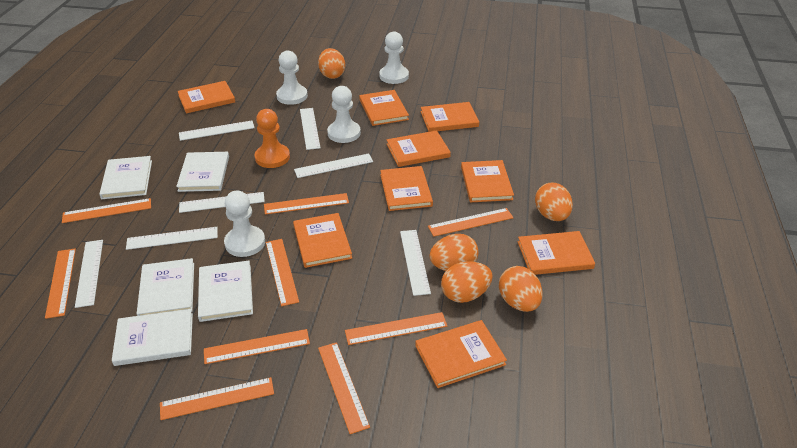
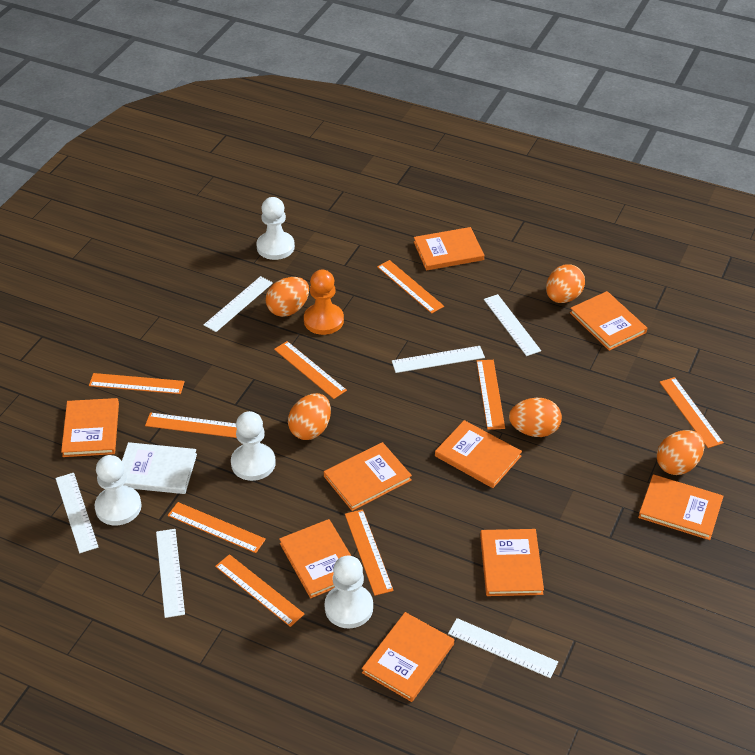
white book: [99,156,152,199] [112,309,193,366] [137,258,194,316] [176,152,229,192] [198,261,253,322] = 5 -> [122,442,197,494] = 1
white ruler: [75,240,103,308] [126,227,218,250] [179,121,255,141] [179,192,265,213] [294,153,373,178] [300,108,320,150] [400,230,431,296] = 7 -> [56,473,98,553] [156,529,185,618] [204,276,273,332] [392,346,485,373] [448,618,558,678] [484,294,541,356] = 6

